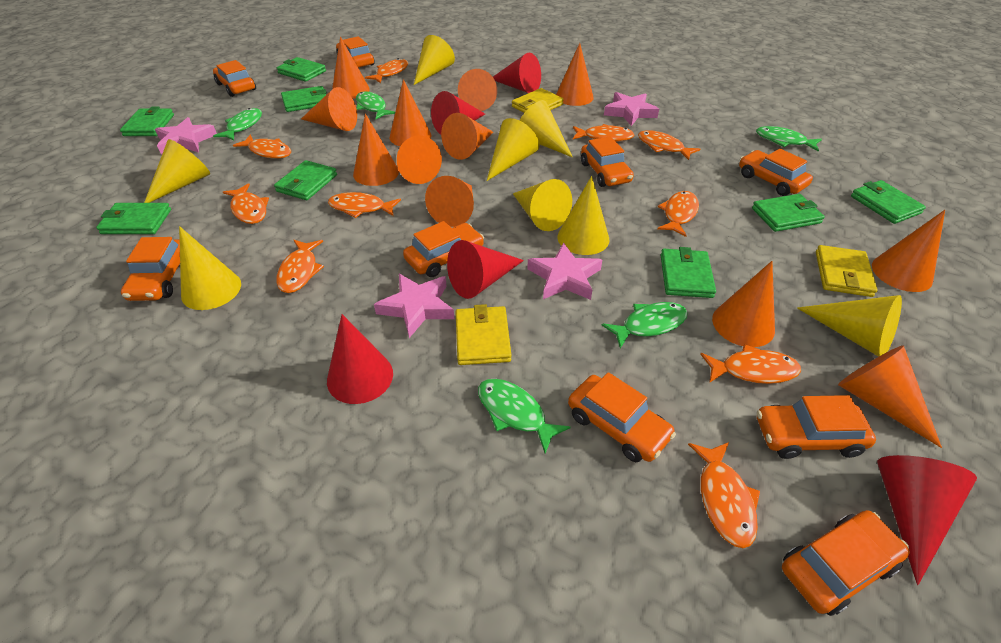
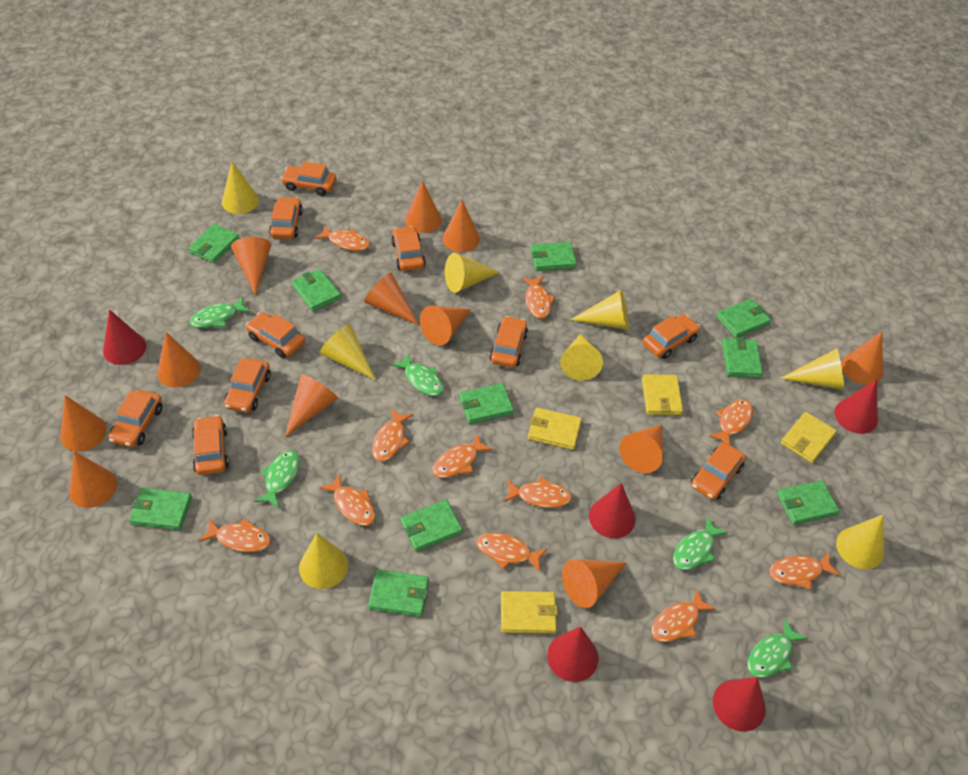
green wallet: [96,203,171,234] [120,107,174,136] [274,160,337,200] [277,57,326,82] [281,86,327,112] [661,247,716,298] [752,194,825,232] [851,180,926,224] = 8 -> [129,488,192,530] [188,224,240,263] [292,269,341,311] [368,569,429,617] [400,500,463,552] [459,383,514,424] [531,242,577,271] [716,299,771,338] [722,337,763,378] [777,480,840,525] = 10
orange car: [121,237,180,301] [213,60,256,97] [336,36,375,68] [403,221,484,277] [568,372,676,462] [581,136,634,187] [739,149,813,196] [757,395,876,459] [782,510,910,616] = 9 -> [109,390,163,448] [192,415,229,475] [224,358,271,413] [246,312,305,358] [269,197,303,239] [281,161,336,196] [391,226,426,271] [489,316,528,368] [643,314,700,359] [691,442,746,500] = 10
orange fish: [223,183,269,224] [233,134,291,159] [276,240,324,293] [328,192,401,218] [365,58,408,83] [573,124,635,142] [638,130,701,160] [657,191,699,237] [688,442,760,548] [700,344,801,384] = 10 -> [199,518,271,552] [315,225,370,251] [319,474,375,526] [372,408,413,462] [432,433,493,478] [477,533,547,572] [504,476,572,508] [522,276,555,319] [651,588,716,642] [708,399,753,445] [769,552,840,590] = 11
pink star: [155,117,217,155] [374,274,454,338] [527,242,602,300] [604,92,659,126] = 4 -> none = 0
yellow wallet: [456,304,511,365] [512,88,564,113] [816,245,878,297] = 3 -> [501,591,558,634] [528,408,582,450] [642,374,683,415] [781,412,837,463] = 4

